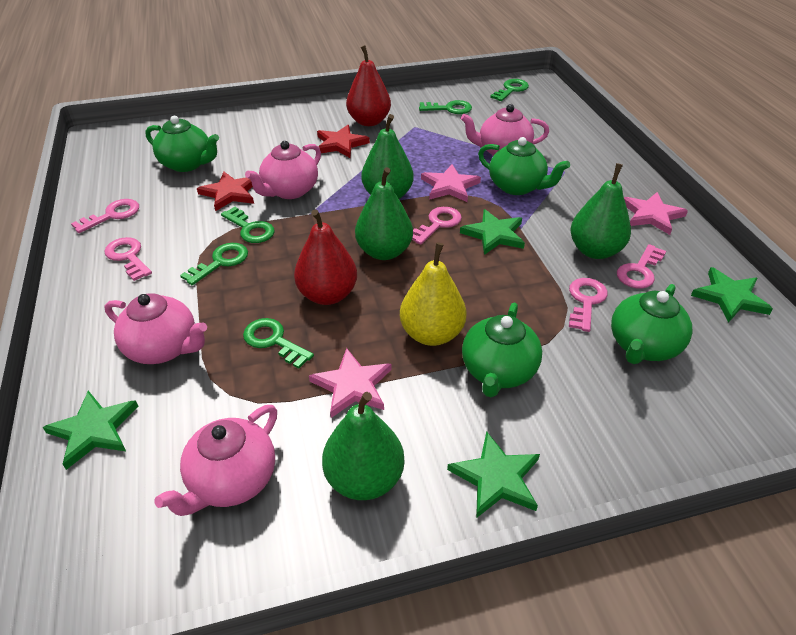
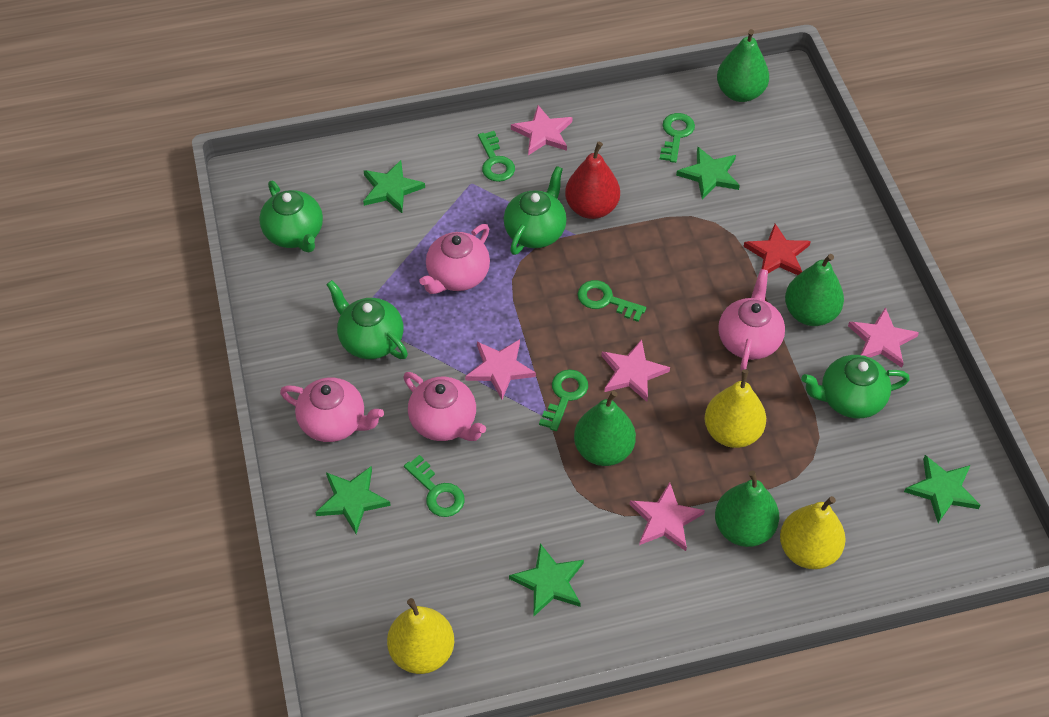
green star: [43,391,139,470] [447,431,540,518] [460,209,525,255] [691,267,773,323] = 4 -> [315,467,391,534] [363,160,425,213] [509,543,584,616] [676,147,740,199] [904,455,981,523] = 5
pink key: [71,199,139,233] [104,237,152,281] [412,207,462,245] [569,278,608,332] [617,244,666,289] = 5 -> none = 0
pink star: [309,348,391,418] [421,164,481,202] [624,192,688,235] = 3 -> [465,339,536,399] [511,105,572,155] [601,340,670,402] [630,482,705,551] [848,307,919,368] = 5
red pear: [294,209,357,305] [346,45,391,126] = 2 -> [565,142,620,219] = 1
red star: [197,172,254,211] [317,125,370,158] = 2 -> [743,224,811,275] = 1
yellow pear: [400,242,467,346] = 1 -> [387,598,454,674] [705,369,766,448] [780,496,846,569] = 3

